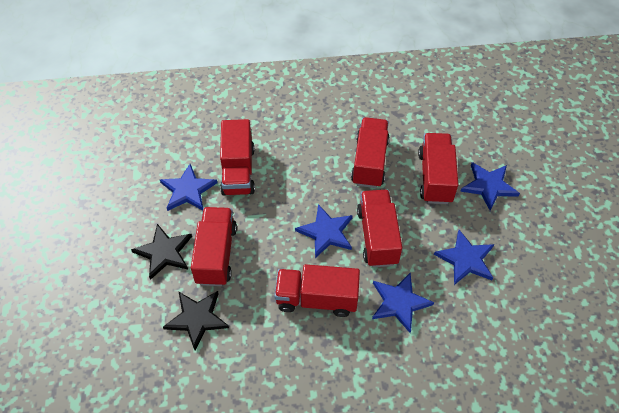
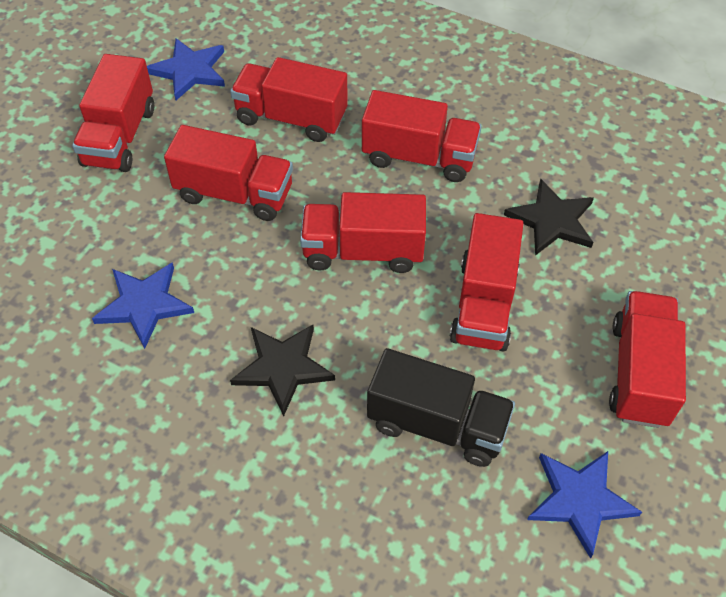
black truck: none = 0 -> [367,348,515,467] = 1
blue star: [160,164,217,211] [295,204,353,258] [372,273,434,333] [434,230,494,285] [460,162,520,211] = 5 -> [92,262,194,349] [147,38,225,100] [527,451,642,559] = 3
red truck: [191,207,237,286] [220,119,255,196] [274,264,360,317] [351,117,389,188] [357,190,402,267] [418,133,458,204] = 6 -> [72,54,154,172] [164,125,293,221] [230,57,348,142] [300,192,426,273] [362,90,482,182] [450,213,524,351] [609,291,686,428] = 7

